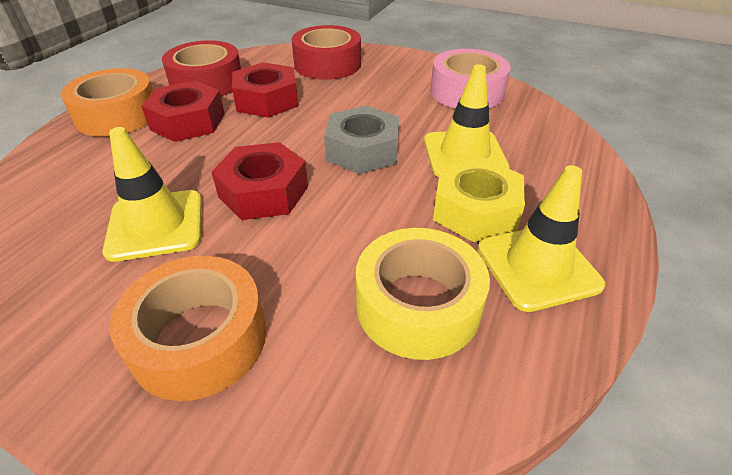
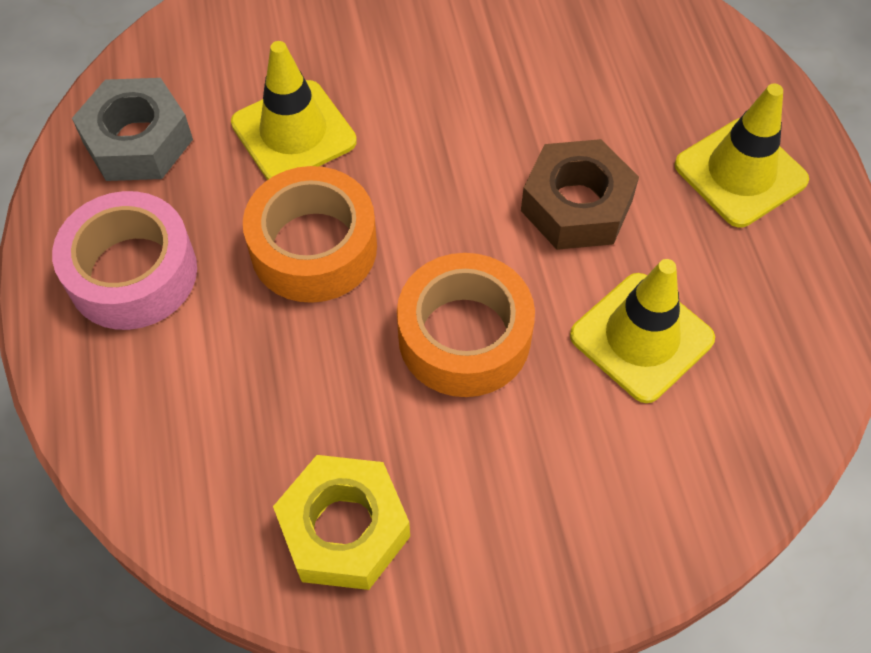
brown nut: none = 0 -> [521,139,639,250] = 1
red nut: [141,81,225,142] [211,142,308,220] [232,62,298,118] = 3 -> none = 0
red tape: [162,40,241,96] [292,25,361,80] = 2 -> none = 0
yellow tape: [356,228,490,360] = 1 -> none = 0

